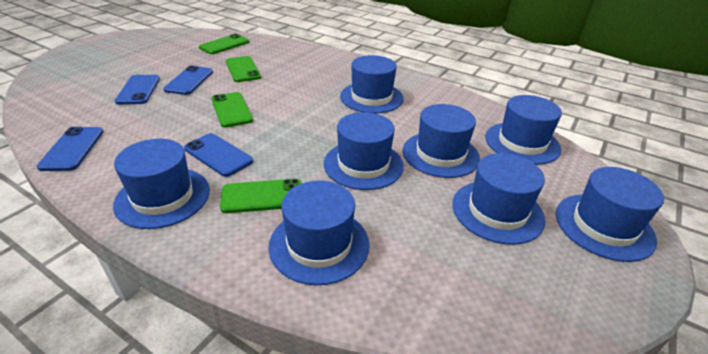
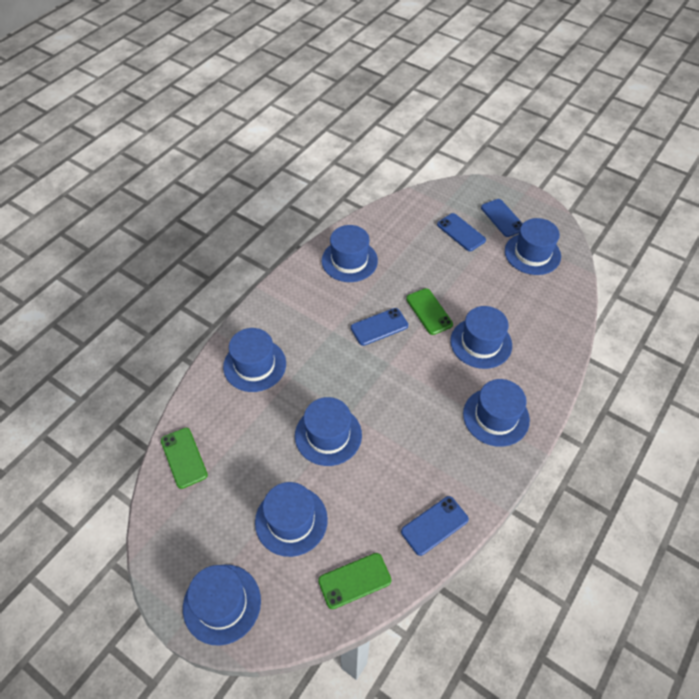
green phone: [199,34,249,54] [211,92,253,128] [220,179,302,213] [226,56,261,82] = 4 -> [161,428,208,489] [318,553,391,609] [406,288,453,335] = 3

